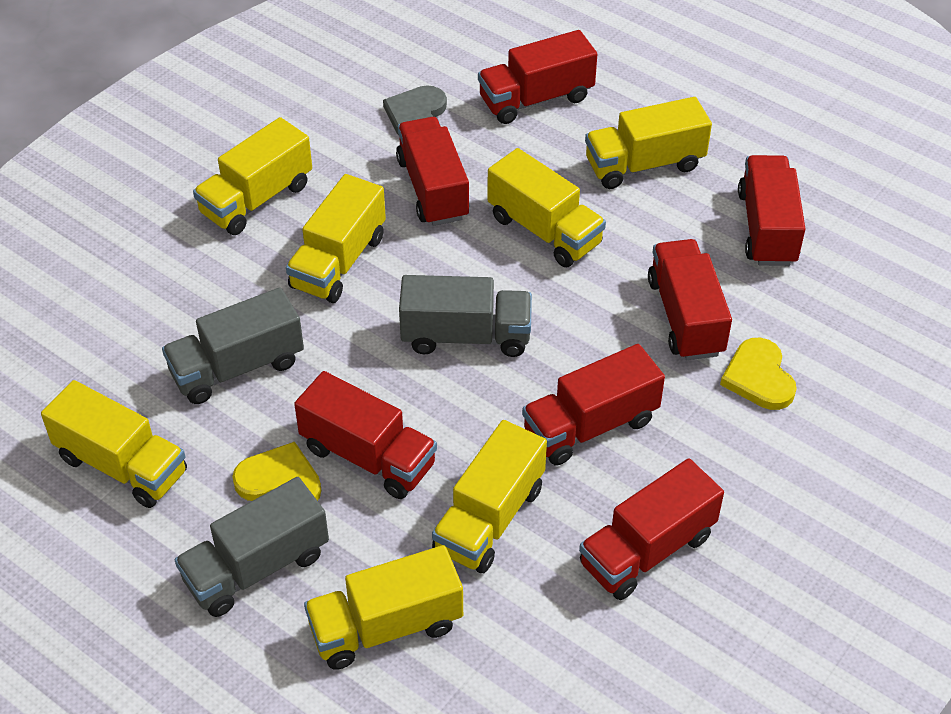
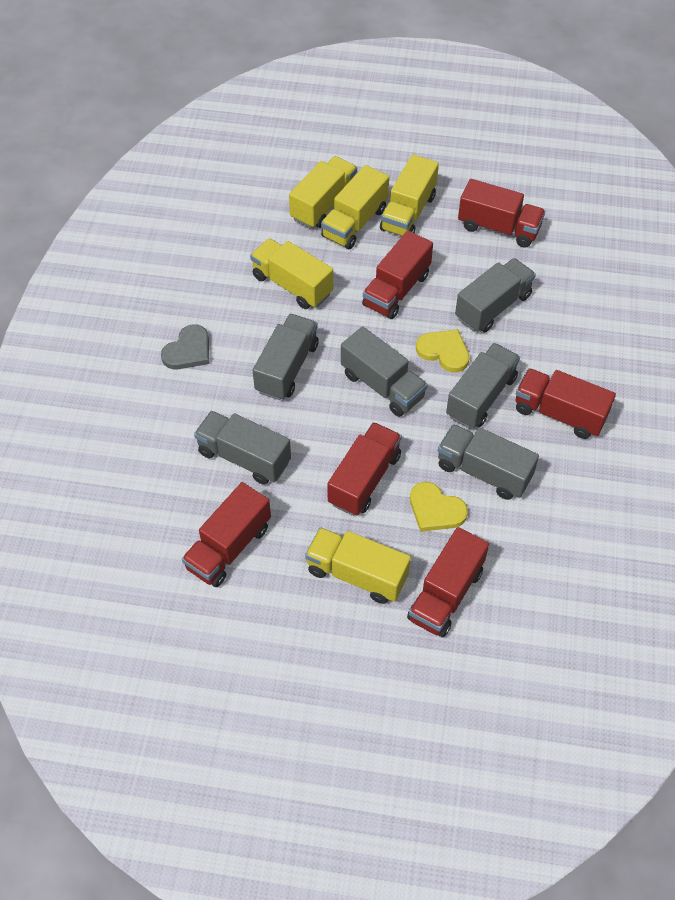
grey truck: [162,287,304,404] [175,477,329,617] [399,275,532,357] = 3 -> [194,411,291,485] [253,314,319,400] [341,326,428,417] [438,424,539,500] [446,343,520,429] [455,258,536,333] = 6
red truck: [294,371,437,499] [396,117,469,226] [478,30,597,124] [522,344,665,465] [579,458,724,600] [648,239,732,360] [738,155,806,266] = 7 -> [182,482,271,587] [327,422,402,516] [362,231,433,319] [407,527,489,637] [458,179,545,248] [515,368,616,439] = 6
yellow truck: [41,380,187,508] [193,117,312,235] [286,174,386,303] [304,545,463,670] [432,420,547,573] [487,148,606,267] [585,97,712,189] = 7 -> [250,238,333,309] [289,156,357,229] [305,527,411,604] [321,165,389,249] [380,154,439,236] = 5

